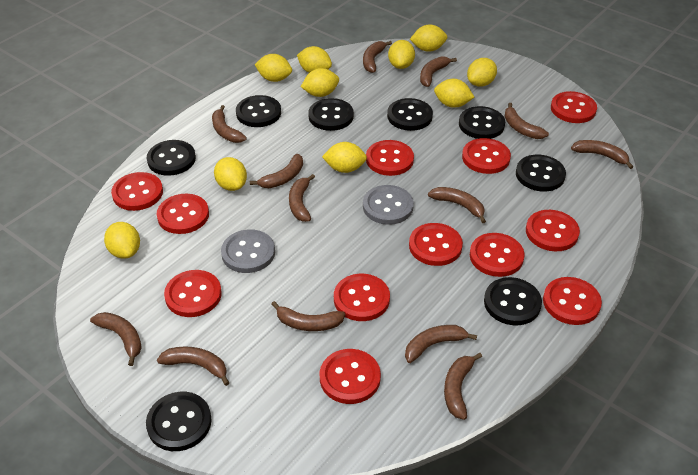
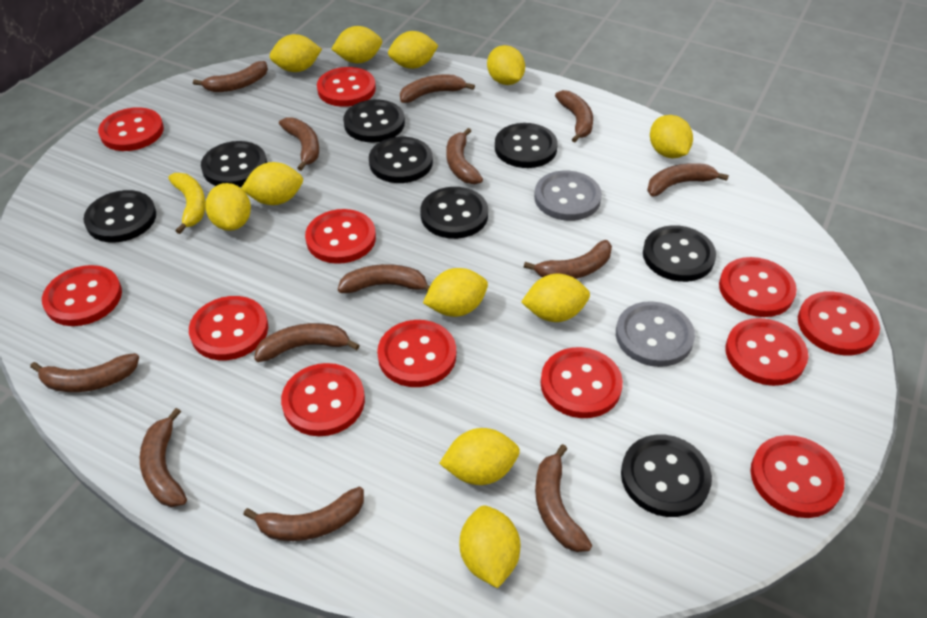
yellow banana: none = 0 -> [168,173,206,234] = 1
yellow lemon: [104,222,140,259] [214,157,247,191] [255,54,292,82] [297,46,332,73] [301,68,339,97] [322,142,367,173] [388,40,415,69] [410,24,447,52] [434,79,474,108] [467,58,497,87] = 10 -> [205,183,251,231] [241,162,303,205] [270,34,322,72] [331,26,382,63] [388,31,439,69] [423,268,488,317] [439,428,520,485] [460,505,520,588] [487,45,525,85] [521,274,590,322] [650,115,693,158] = 11

